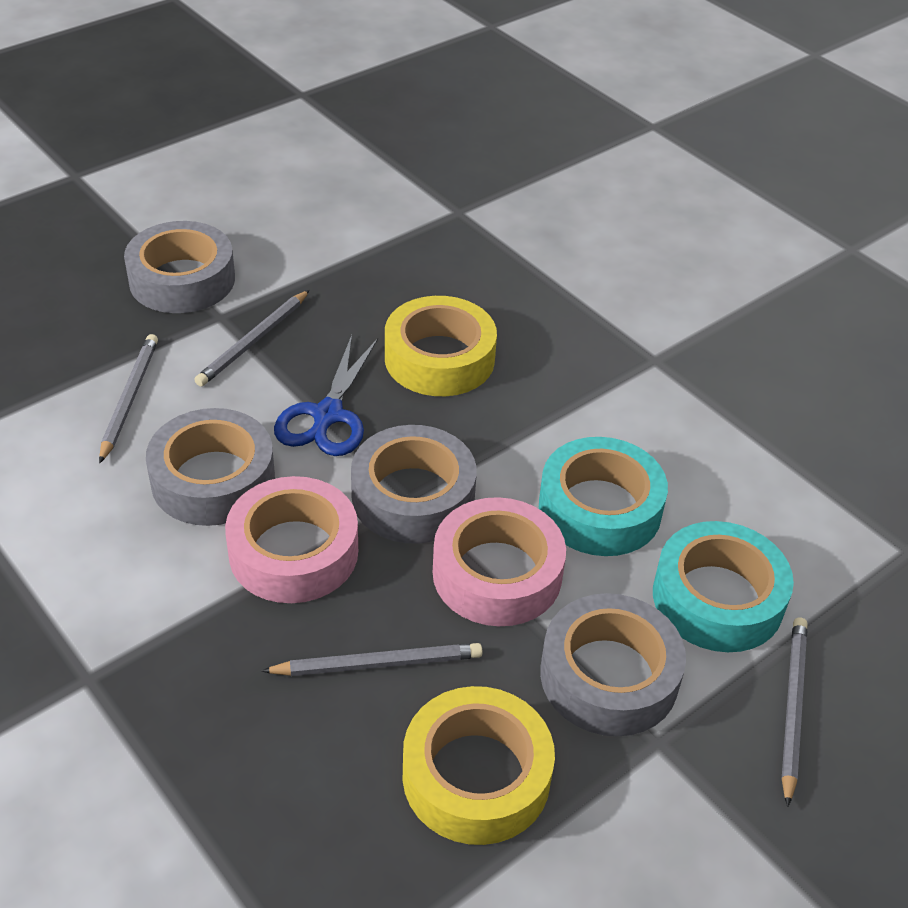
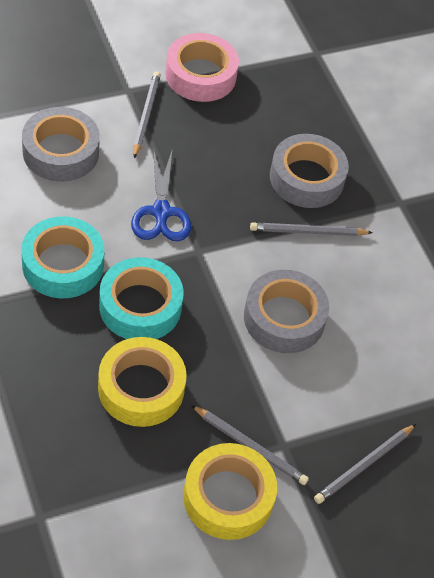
grey tape: [124,221,235,313] [146,408,275,526] [351,425,477,544] [540,593,686,737] = 4 -> [22,107,100,182] [244,270,329,353] [270,134,349,208] = 3
pink tape: [225,476,358,603] [433,497,566,626] = 2 -> [165,33,239,102] = 1

